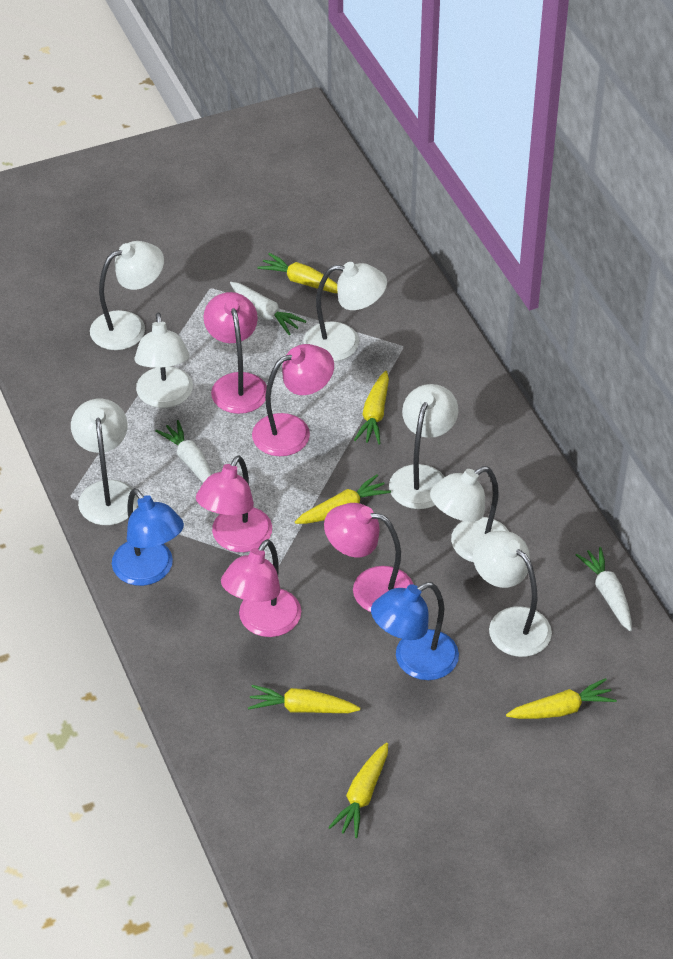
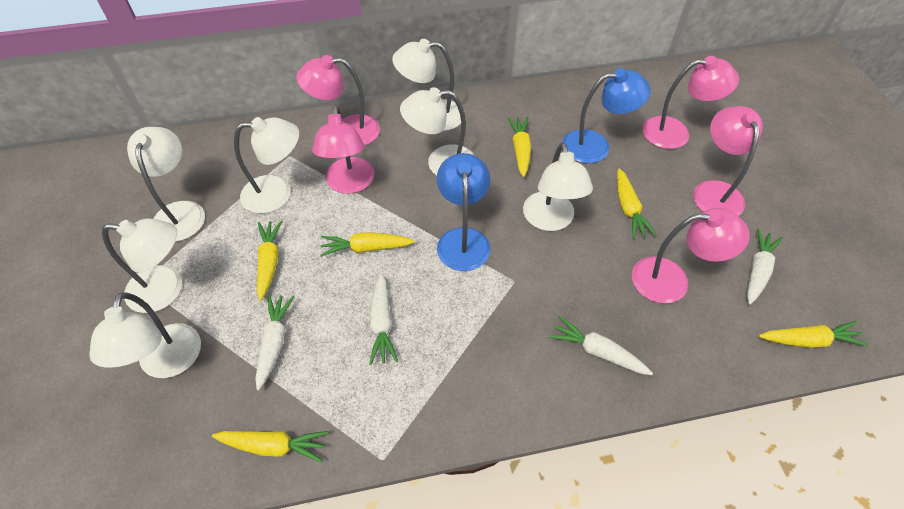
white carrot: [155,420,212,483] [230,282,306,335] [575,547,632,631] = 3 -> [255,295,295,391] [369,274,398,365] [549,316,653,375] [747,228,783,304] = 4

